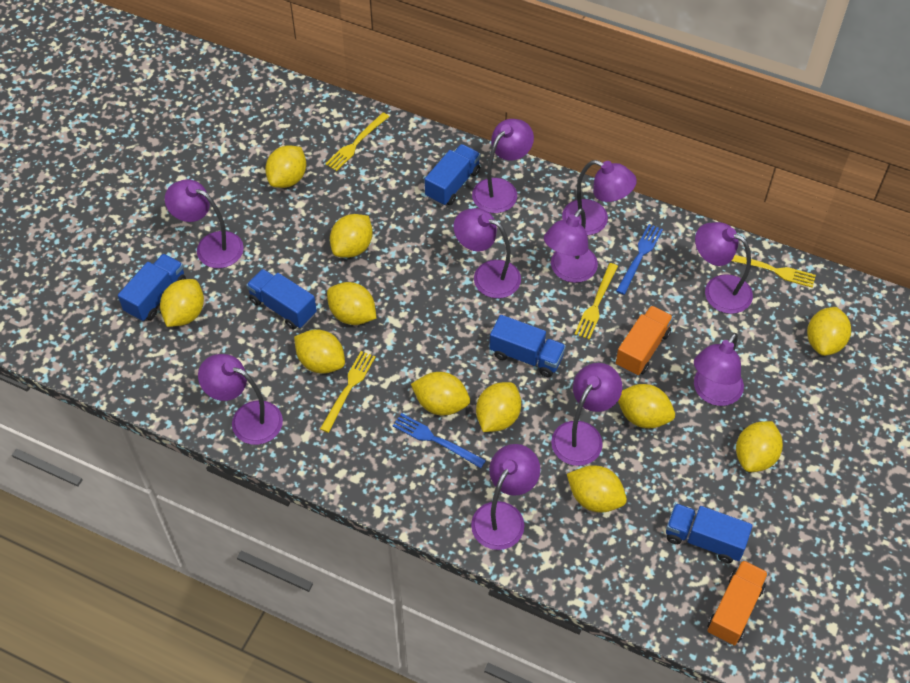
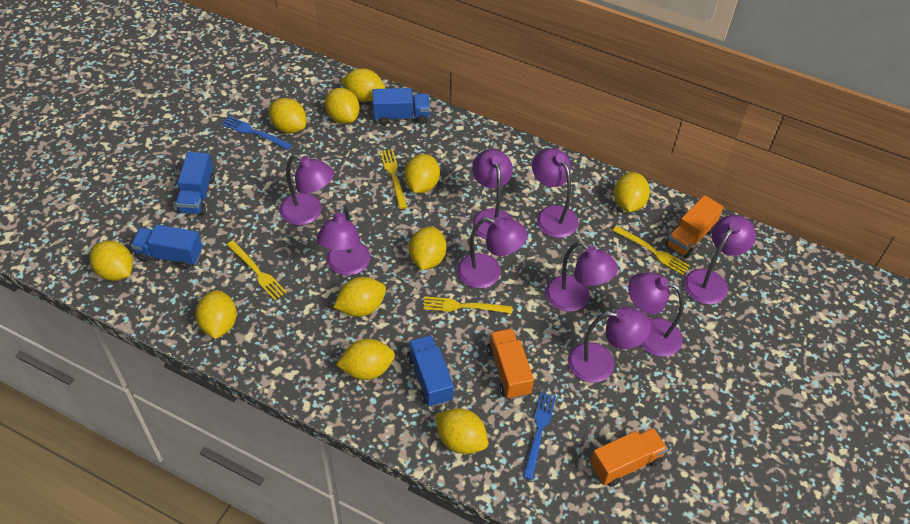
blue truck: [118,254,186,322] [246,269,317,329] [425,144,481,206] [489,315,566,377] [666,503,753,563] = 5 -> [131,225,203,269] [176,152,215,215] [372,88,430,125] [407,335,454,407] = 4
orange truck: [616,305,673,376] [707,560,768,646] = 2 -> [487,328,534,399] [590,428,668,487] [665,195,724,258] = 3
purple lamp: [165,179,244,268] [198,354,283,445] [453,208,521,298] [471,444,540,550] [472,119,534,213] [544,208,598,283] [551,363,622,466] [562,160,637,235] [694,333,744,406] [695,222,753,314] = 10 -> [280,154,334,225] [316,205,370,276] [457,217,528,288] [472,149,513,240] [532,148,579,238] [545,242,618,312] [568,307,651,383] [628,272,684,357] [684,215,756,304] = 9

